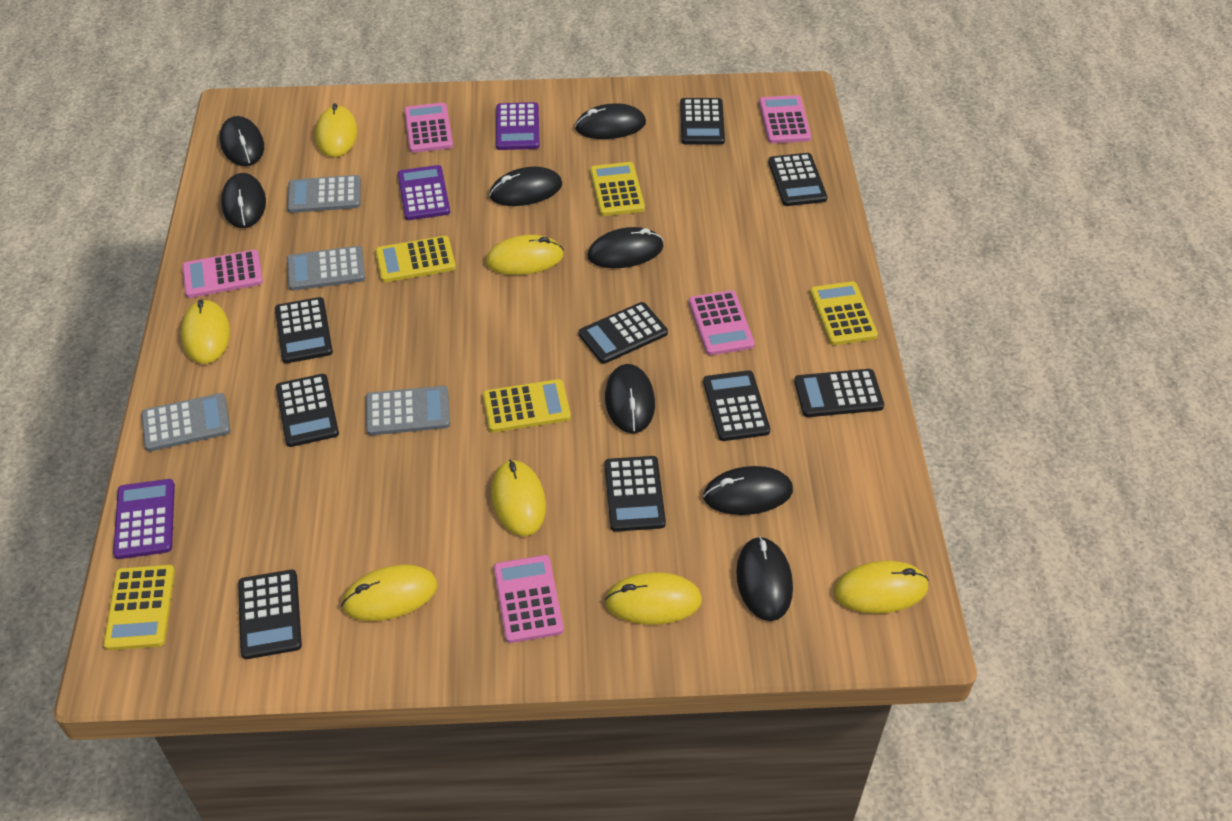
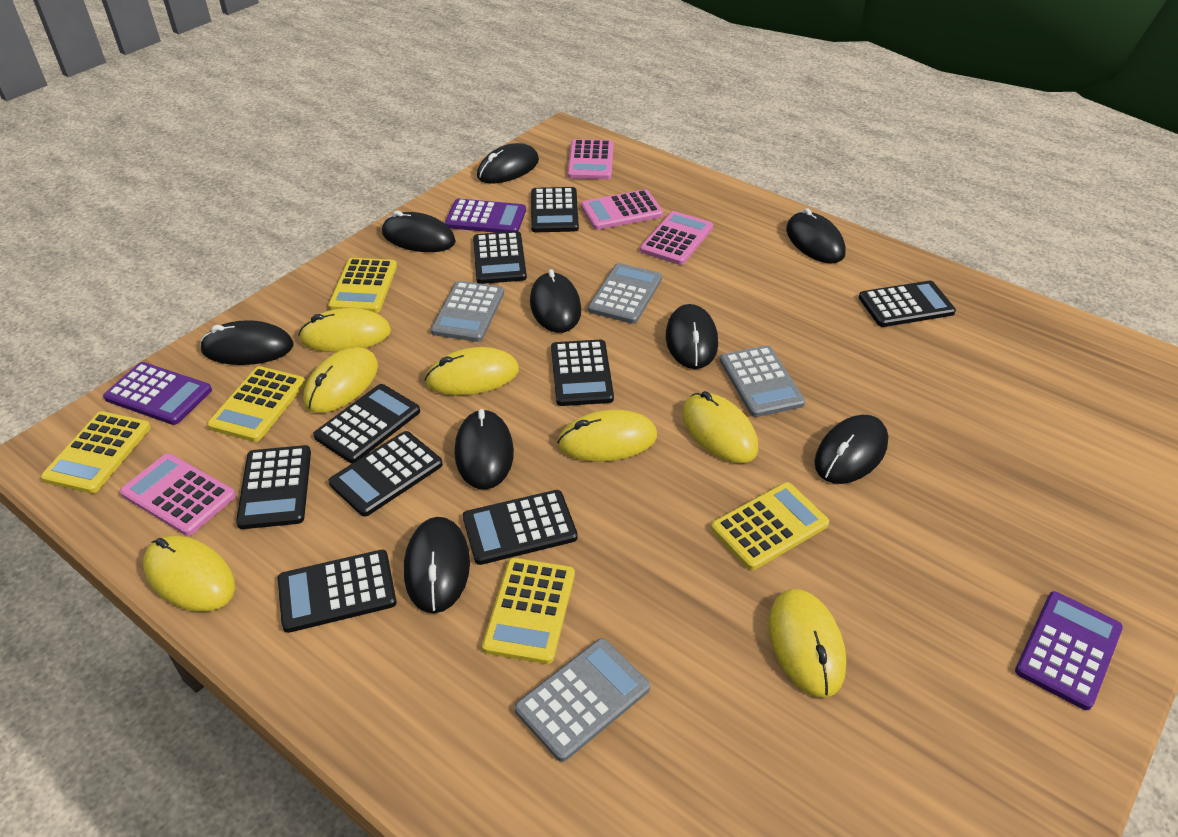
black mouse: [220,116,264,166] [221,173,266,228] [489,167,562,206] [575,103,646,139] [587,227,663,268] [605,364,655,433] [703,466,793,515] [736,536,793,621] = 8 -> [200,320,294,365] [382,211,456,252] [404,517,470,614] [455,409,514,490] [477,143,539,184] [530,269,581,333] [666,304,718,369] [786,208,846,263] [814,415,888,484] = 9
pink calculator: [182,250,263,298] [404,103,453,153] [494,555,564,643] [689,290,755,355] [759,95,811,143] = 5 -> [120,453,236,536] [568,139,613,179] [581,189,663,230] [640,211,713,265] = 4

